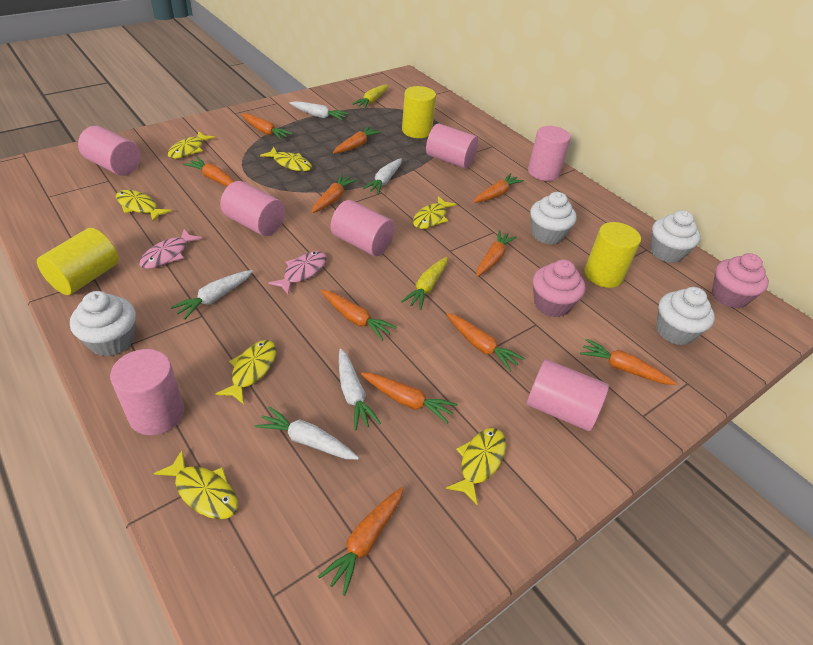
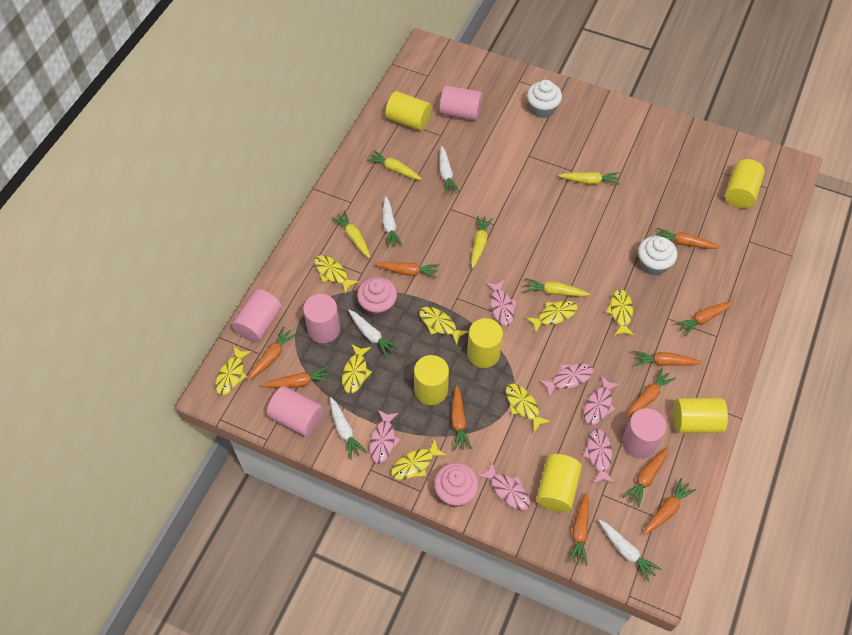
pink cylinder: [78,126,141,176] [110,349,184,435] [220,181,285,236] [331,200,395,256] [426,124,478,168] [527,359,609,431] [528,126,571,181] = 7 -> [232,289,282,343] [267,386,324,437] [303,294,340,343] [439,85,482,121] [622,408,666,459] = 5
pink fish: [139,229,203,269] [268,251,327,295] = 2 -> [369,410,400,463] [477,462,530,510] [486,280,517,326] [539,363,594,397] [583,429,615,483] [584,375,620,425] = 6
white cupcake: [70,291,136,357] [530,192,577,245] [650,210,701,263] [656,287,715,345] = 4 -> [527,80,562,118] [638,236,677,276] = 2
yellow carrot: [352,85,388,109] [401,257,448,310] = 2 -> [331,210,371,258] [366,150,422,180] [471,215,493,268] [524,278,590,297] [558,172,620,185] = 5
yellow cylinder: [37,228,119,295] [402,86,436,138] [584,222,641,288] = 3 -> [386,91,431,131] [414,355,449,405] [467,318,503,368] [536,454,582,512] [673,398,728,433] [725,159,765,208] = 6
yellow fish: [116,190,171,222] [154,450,238,519] [167,131,215,159] [216,340,276,405] [260,147,312,171] [413,196,457,229] [446,428,506,505] = 7 -> [215,346,252,395] [314,255,359,293] [342,344,372,394] [391,439,447,480] [419,307,469,345] [505,383,551,432] [526,301,578,334] [606,289,634,336] = 8

